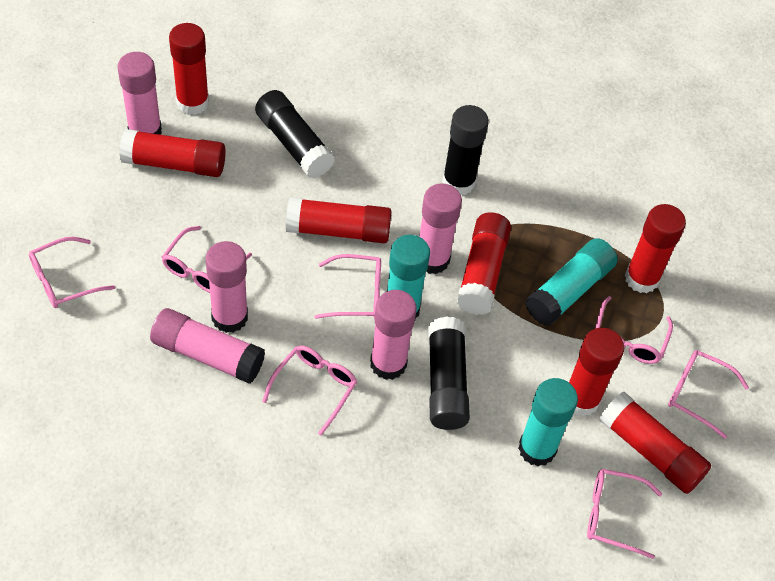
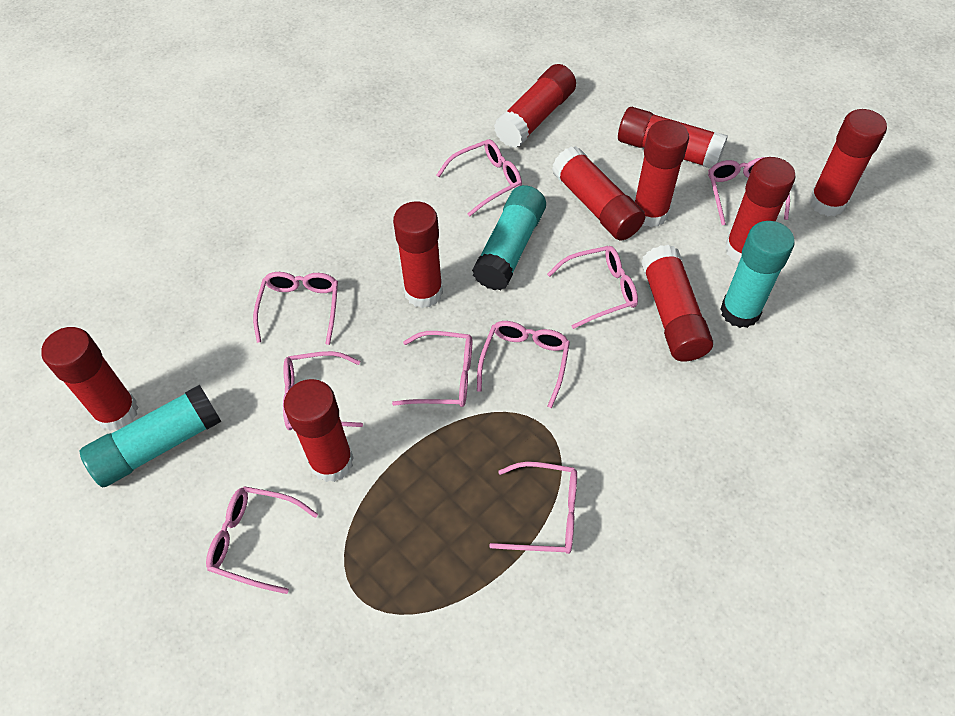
black glue stick: [255,90,335,178] [428,316,470,430] [442,105,489,195] = 3 -> none = 0
pink glasses: [29,237,115,308] [162,226,252,293] [262,346,357,436] [315,254,381,319] [587,469,662,559] [595,296,673,364] [668,350,749,439] = 7 -> [206,486,318,594] [253,272,338,345] [283,351,363,430] [392,331,472,407] [437,139,522,217] [477,321,570,408] [489,462,577,554] [547,246,638,329] [708,157,790,225] = 9
pink glue stick: [117,52,162,135] [150,308,265,384] [206,241,248,333] [370,290,417,380] [419,183,462,274] = 5 -> none = 0
red glue stick: [119,129,226,177] [169,23,209,115] [286,197,392,243] [457,212,511,315] [569,328,624,416] [599,392,712,494] [625,204,686,293] = 7 -> [41,327,139,431] [284,379,353,482] [393,201,443,308] [494,64,576,148] [552,146,645,241] [618,107,728,168] [634,120,689,227] [641,245,713,361] [725,157,796,263] [809,109,887,216] = 10

